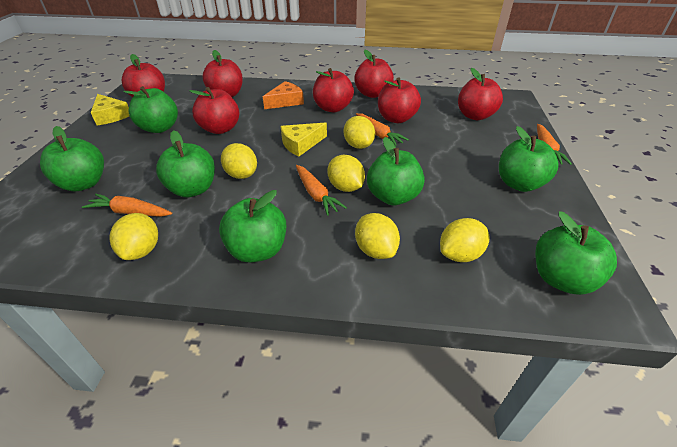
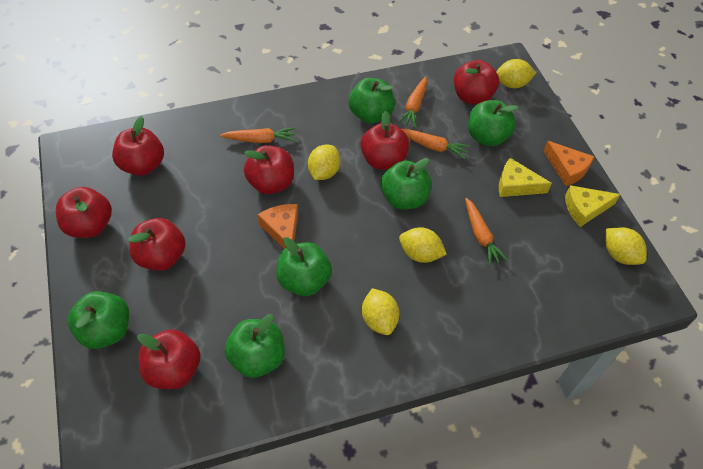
green apple: [40,126,104,191] [124,86,178,133] [156,130,215,197] [219,190,286,263] [367,137,425,205] [499,126,559,192] [535,211,617,295] = 7 -> [68,291,129,349] [225,314,285,378] [276,237,332,296] [349,78,395,123] [380,158,431,210] [468,100,519,146] = 6
orange cheese: [263,81,304,109] = 1 -> [257,204,298,249] [544,141,595,186] = 2
yellow lemon: [109,213,158,260] [221,143,257,179] [327,155,365,192] [344,116,375,149] [355,213,400,259] [440,218,489,262] = 6 -> [308,145,340,180] [362,288,399,335] [399,227,447,263] [496,59,536,88] [606,227,647,265] = 5

